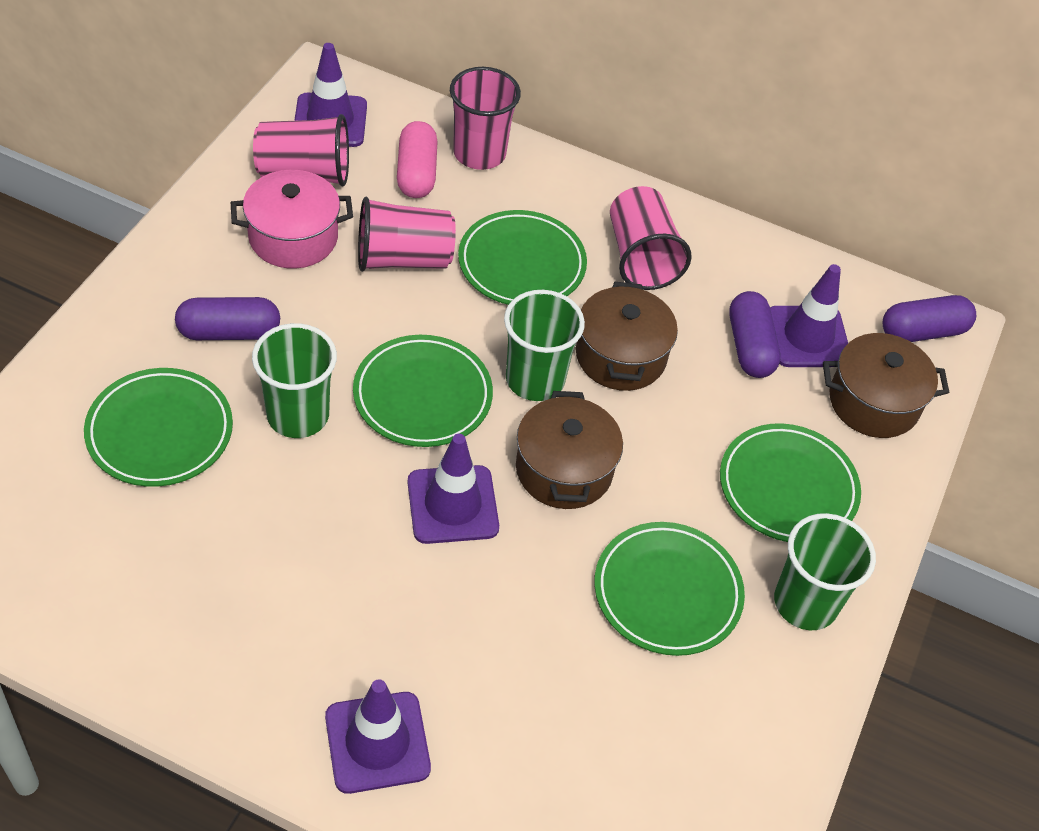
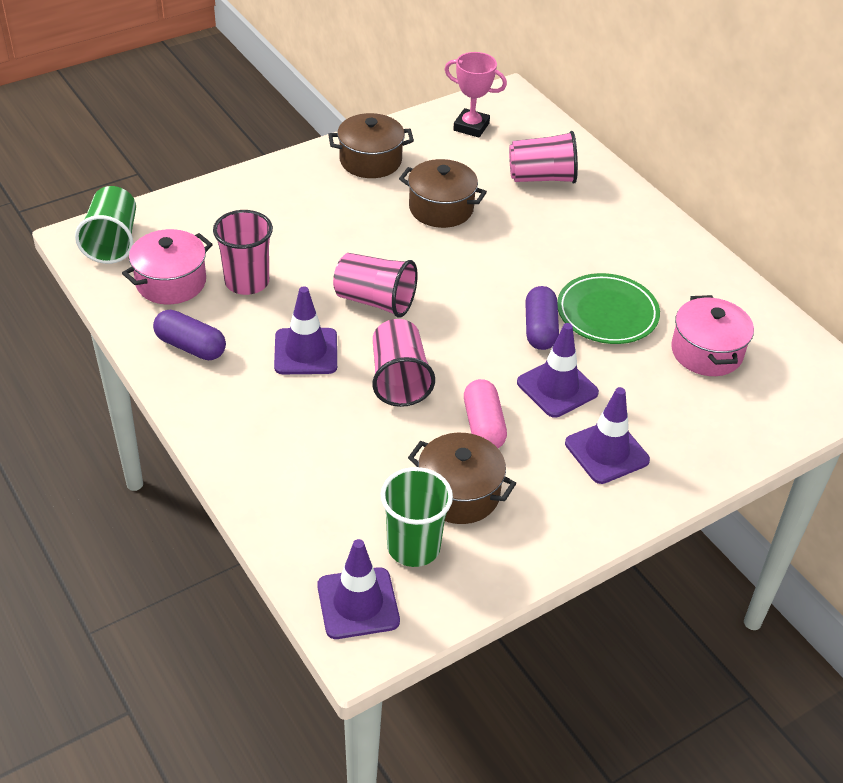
green cup: [252,323,337,438] [504,290,585,401] [774,513,876,630] = 3 -> [75,186,136,264] [381,467,453,567] = 2
green plate: [84,368,233,487] [353,335,493,447] [458,210,587,305] [594,522,745,656] [720,423,861,542] = 5 -> [557,273,660,344] = 1
pink pot: [231,170,353,269] = 1 -> [122,229,213,304] [671,295,754,376] = 2
pink trophy: none = 0 -> [444,52,507,138] = 1
purple capsule: [175,297,280,340] [729,291,780,378] [883,295,976,342] = 3 -> [153,310,226,360] [525,286,559,350] = 2

